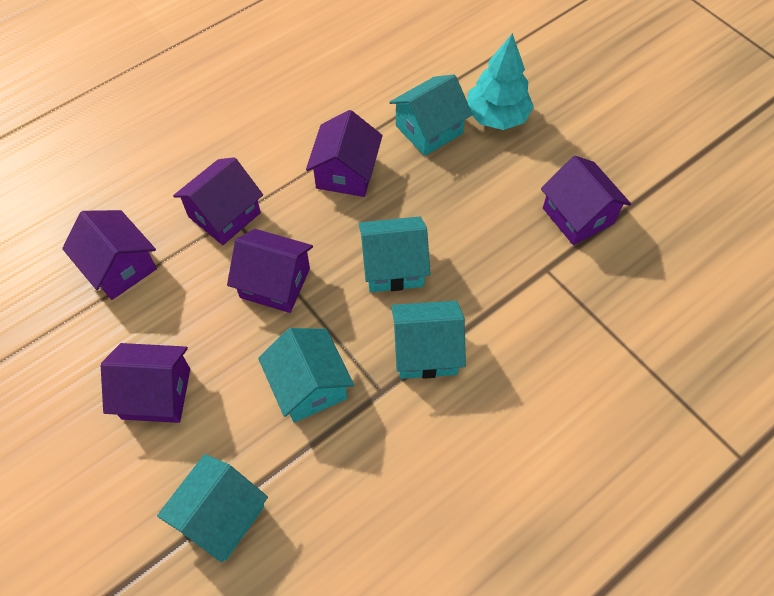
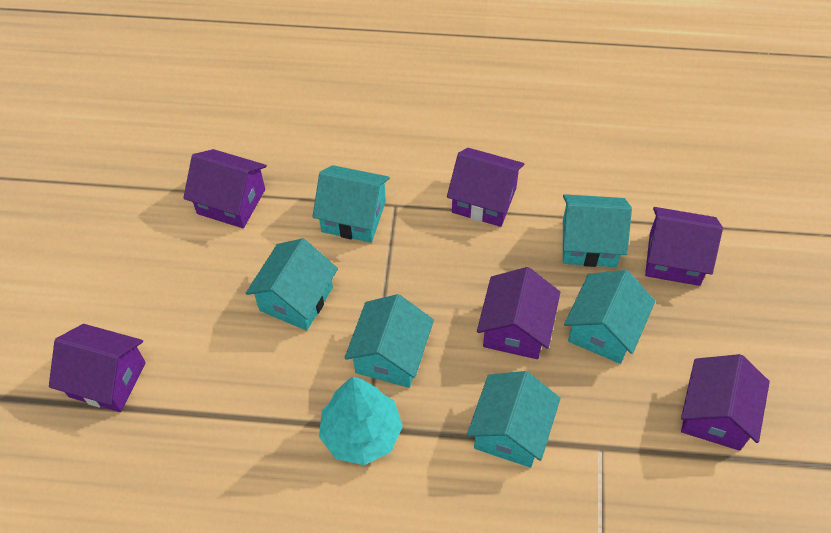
turquoise house: [157,454,268,562] [258,328,354,423] [359,216,430,292] [389,74,473,156] [391,301,466,379] = 5 -> [246,238,338,331] [312,165,390,243] [344,294,434,388] [467,371,560,468] [563,194,632,267] [564,270,655,364] = 6

